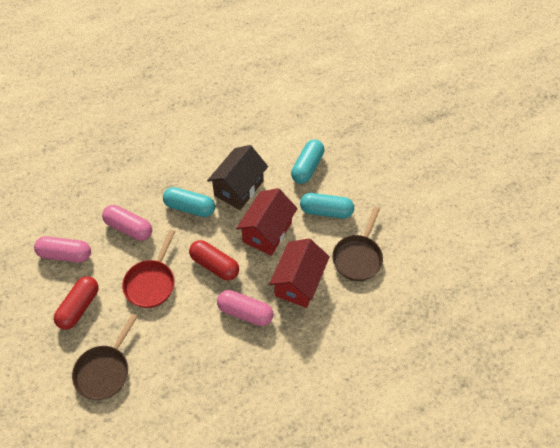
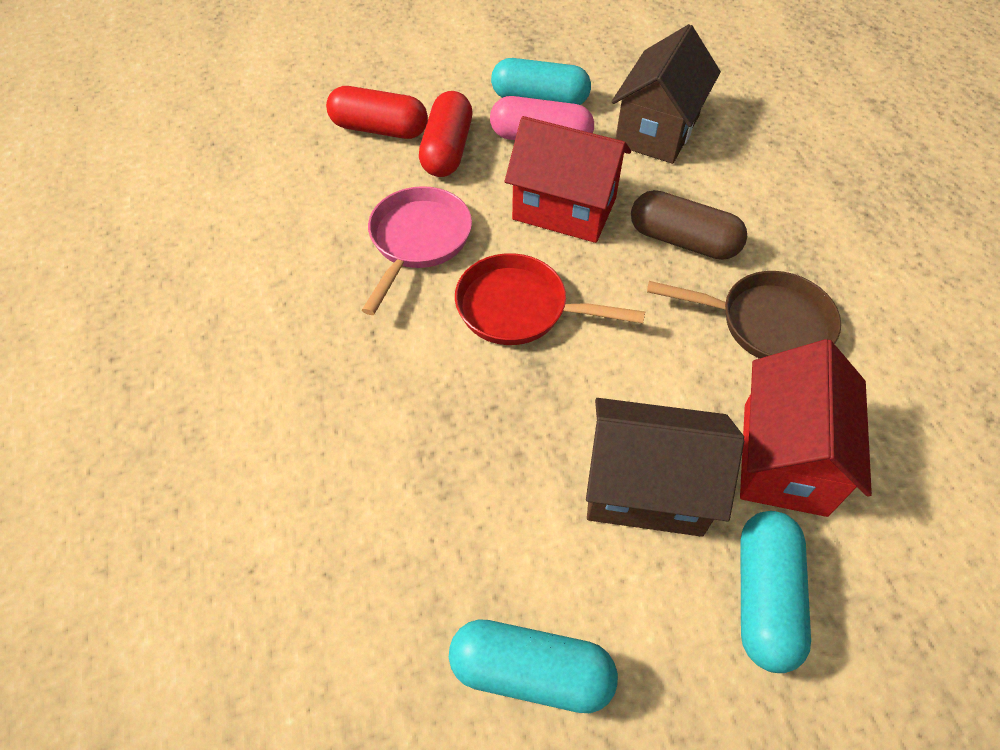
brown capsule: none = 0 -> [631,190,747,260] = 1
brown house: [207,145,268,210] = 1 -> [586,398,744,537] [611,24,721,164] = 2
brown pan: [72,314,138,400] [332,207,383,281] = 2 -> [647,271,841,359] = 1
pink capsule: [34,236,91,263] [102,205,152,241] [217,290,273,326] = 3 -> [490,96,594,140] = 1
pink pan: none = 0 -> [362,186,472,315] = 1

